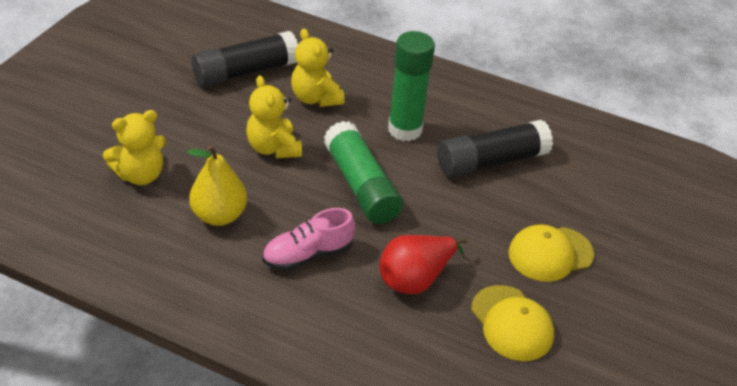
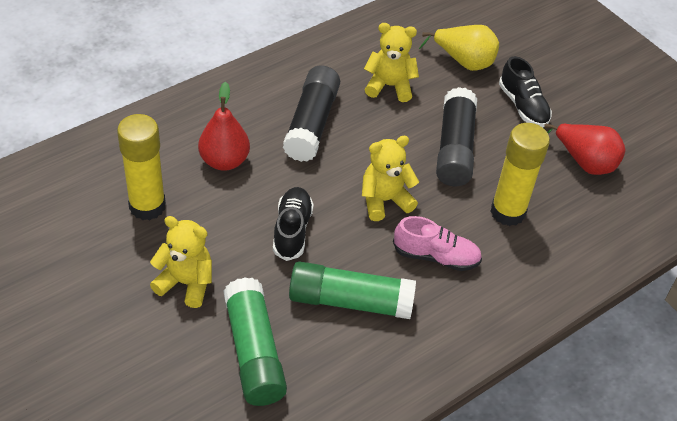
black shoe: none = 0 -> [273,187,314,261] [499,56,552,127] = 2
red pear: [379,235,467,294] = 1 -> [198,82,250,171] [544,124,626,175] = 2
yellow cap: [471,285,554,361] [509,224,594,282] = 2 -> none = 0
yellow glue stick: none = 0 -> [117,114,166,220] [490,123,550,226] = 2

